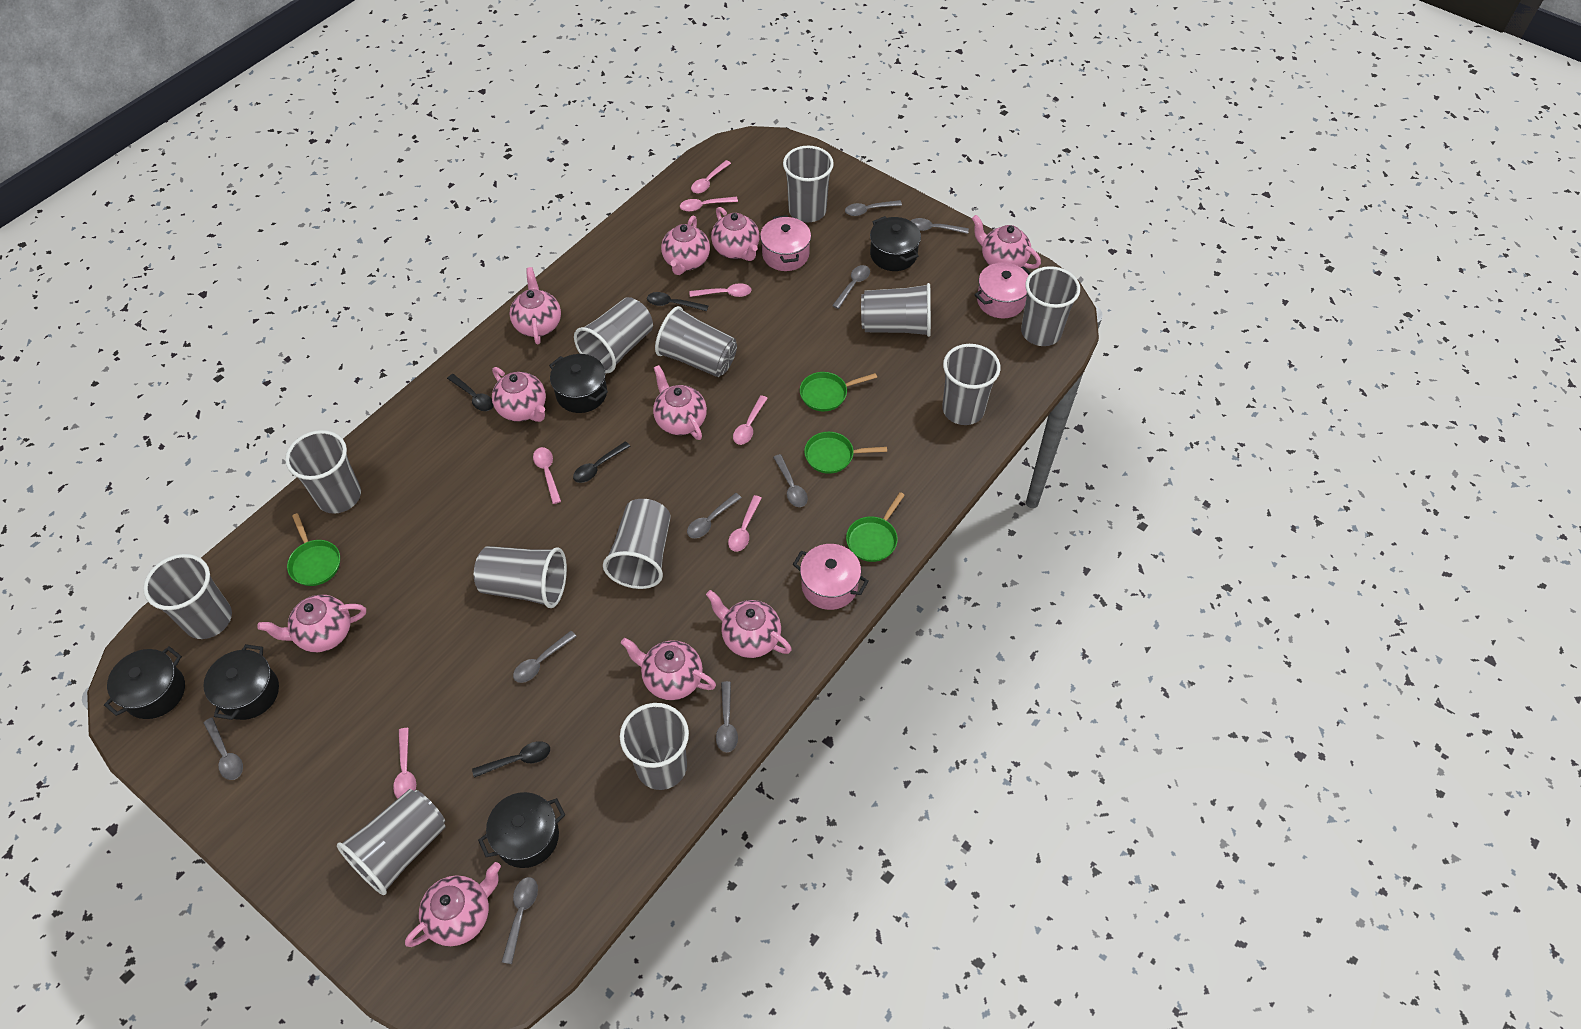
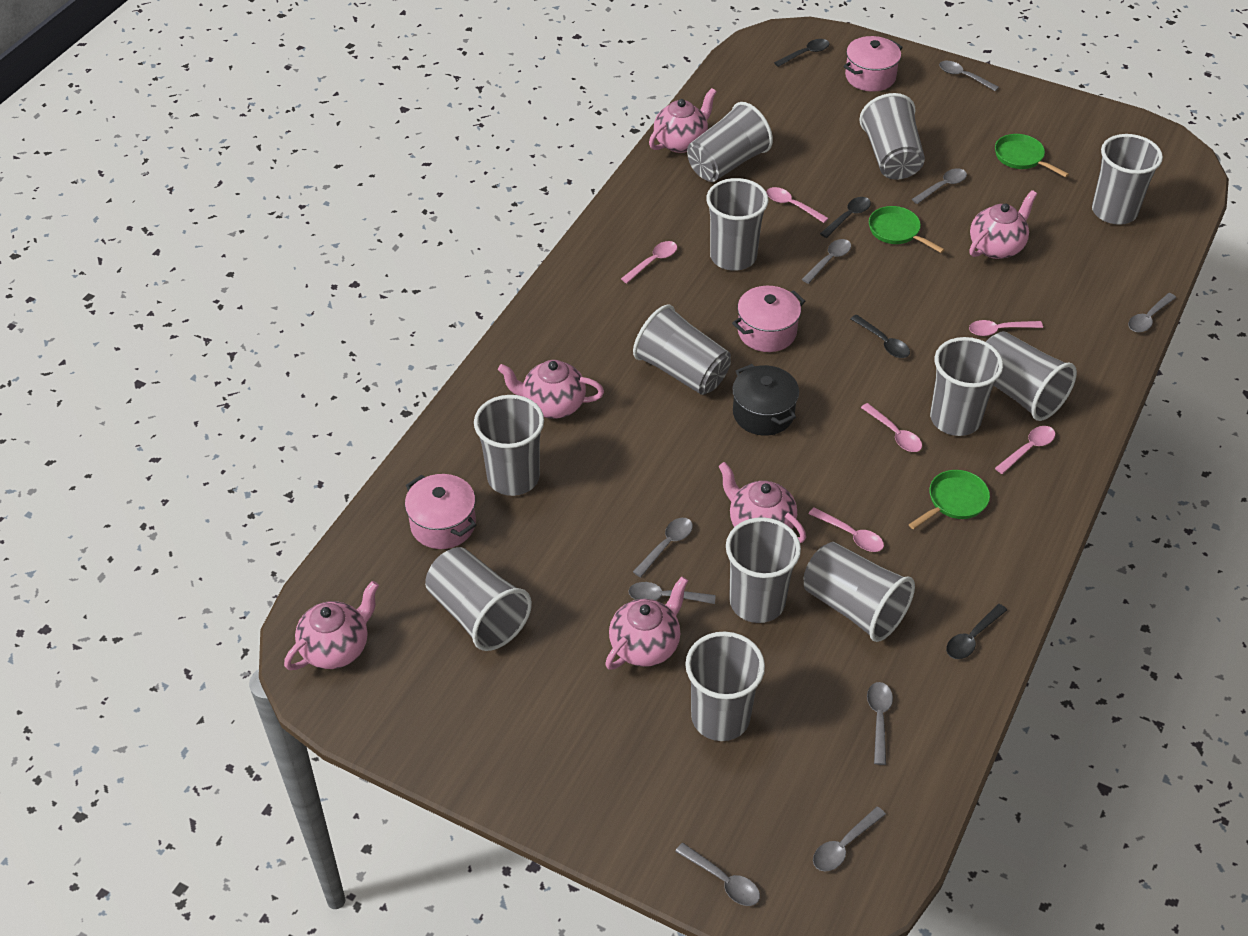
black pot: [104,646,185,719] [203,644,279,720] [478,792,565,868] [549,354,608,413] [870,216,921,271] = 5 -> [732,364,799,436] = 1
green pan: [287,513,340,586] [800,372,877,411] [804,432,887,474] [846,492,905,562] = 4 -> [869,206,945,253] [909,470,990,529] [995,134,1069,177] = 3
pink spoon: [393,728,416,798] [533,447,561,504] [680,197,738,212] [690,283,752,297] [691,160,731,193] [728,495,762,552] [733,395,768,445] = 7 -> [621,241,677,283] [766,187,829,223] [809,507,884,552] [861,403,922,452] [969,320,1043,336] [995,426,1055,474] = 6
pink teapot: [257,595,366,652] [405,862,501,947] [492,367,546,422] [510,267,561,345] [621,638,716,700] [653,365,707,440] [661,216,710,275] [706,590,792,658] [711,207,760,261] [972,215,1041,269] = 10 -> [284,581,379,670] [498,360,604,419] [605,577,688,670] [649,88,717,153] [718,462,806,543] [969,190,1037,259] = 6

